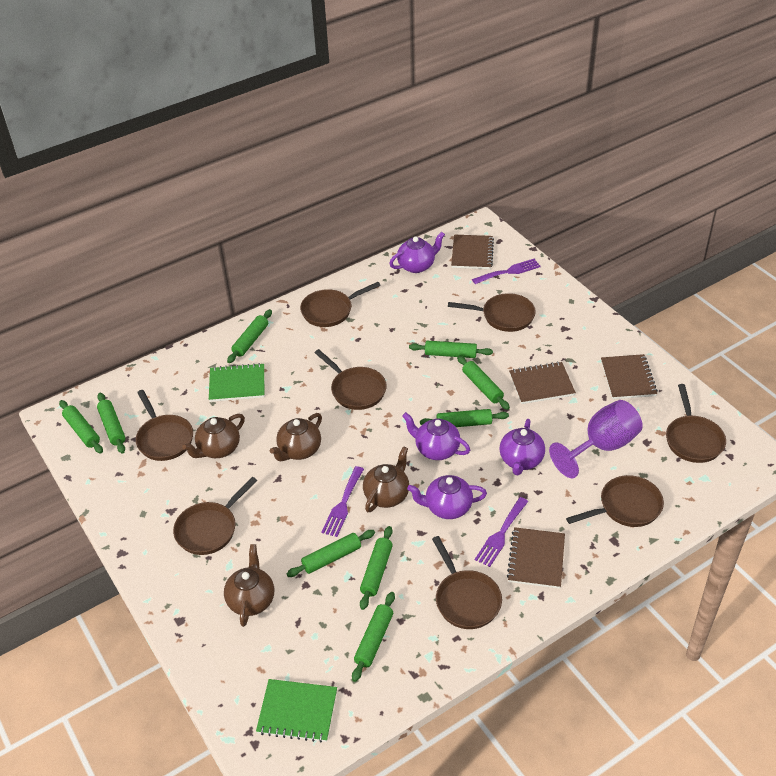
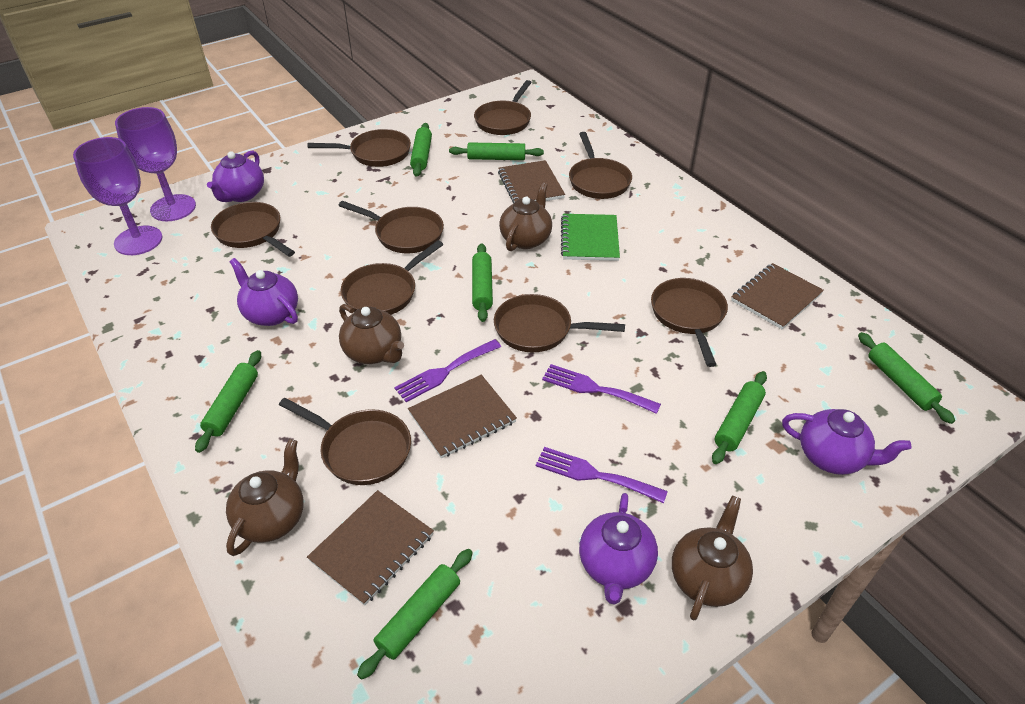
brown pan: [136,390,193,461] [173,477,257,555] [300,282,381,327] [314,349,387,410] [432,536,502,629] [448,293,536,332] [566,475,664,527] [666,384,726,463] = 8 -> [211,202,295,257] [279,398,411,485] [307,129,411,167] [338,201,444,253] [340,240,444,315] [474,80,532,135] [494,294,625,352] [569,132,632,199] [651,278,728,367] = 9
green notebook: [209,363,264,402] [256,679,337,743] = 2 -> [561,214,620,261] = 1
green rolling pin: [59,400,103,454] [97,393,125,454] [227,309,272,363] [286,530,375,577] [352,592,395,682] [360,526,393,610] [409,341,493,358] [420,409,509,427] [457,355,510,410] = 9 -> [195,350,261,453] [357,549,473,680] [410,123,432,177] [449,142,544,160] [472,243,493,322] [712,371,767,464] [858,332,955,424] = 7
purple goblet: [549,400,643,478] = 1 -> [73,137,163,255] [115,107,196,221] = 2

